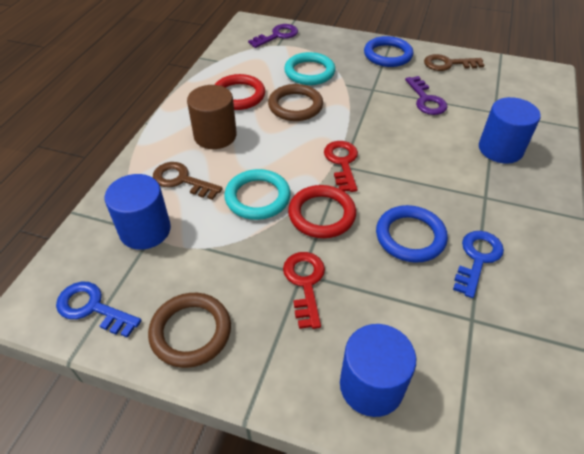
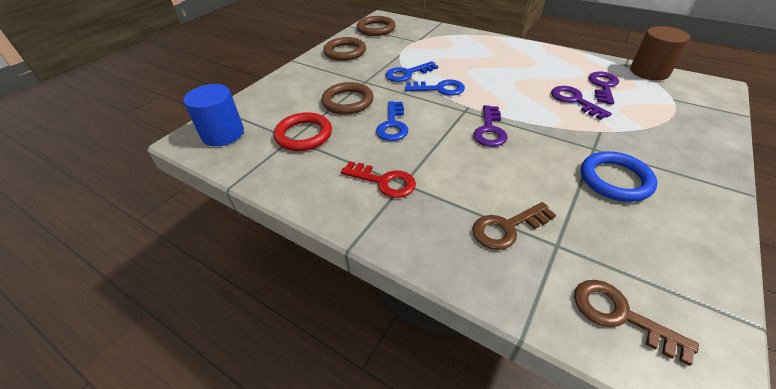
blue cylinder: [105,174,171,250] [340,324,416,417] [479,97,541,164] = 3 -> [183,84,244,146] = 1
blue key: [56,282,141,338] [453,231,504,298] = 2 -> [376,101,408,141] [386,61,438,82] [405,80,465,96] = 3
blue ring: [364,36,413,67] [376,205,448,263] = 2 -> [581,151,657,202] = 1
brown ring: [148,293,231,368] [268,84,323,121] = 2 -> [322,82,374,115] [323,37,366,61] [357,16,396,36] = 3
purple key: [248,24,298,48] [405,76,448,115] = 2 -> [473,105,508,147] [551,86,612,120] [588,72,619,105] = 3
red key: [283,252,325,329] [324,141,358,192] = 2 -> [341,161,416,198] = 1
red ring: [214,74,265,110] [288,185,356,238] = 2 -> [274,112,332,151] = 1
turquoise ring: [224,169,291,220] [284,52,335,85] = 2 -> none = 0

